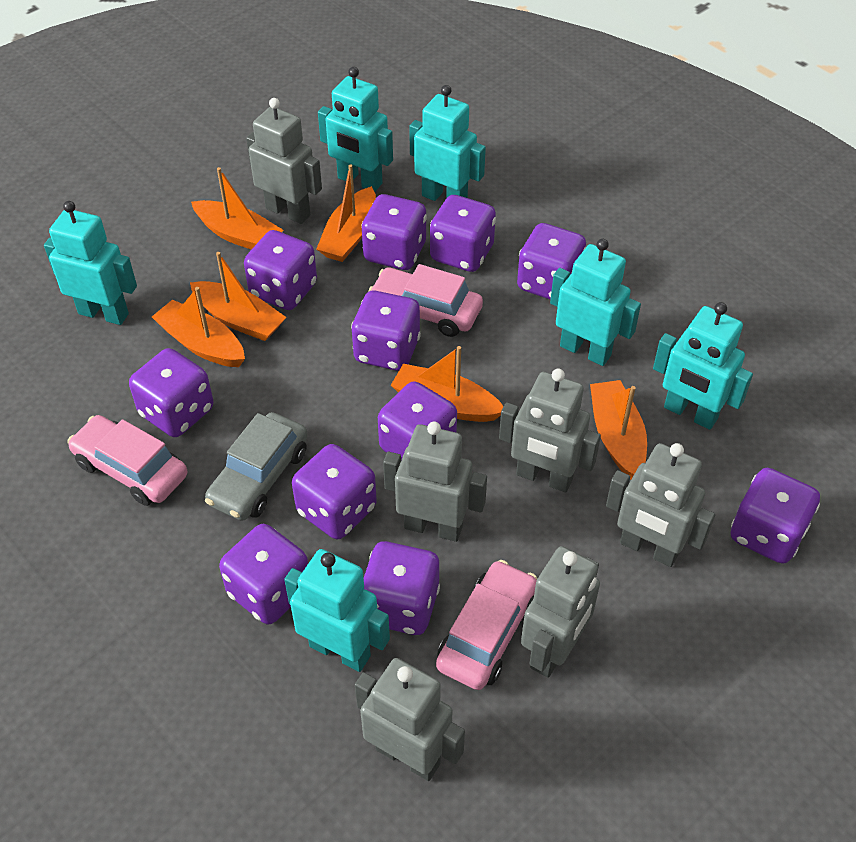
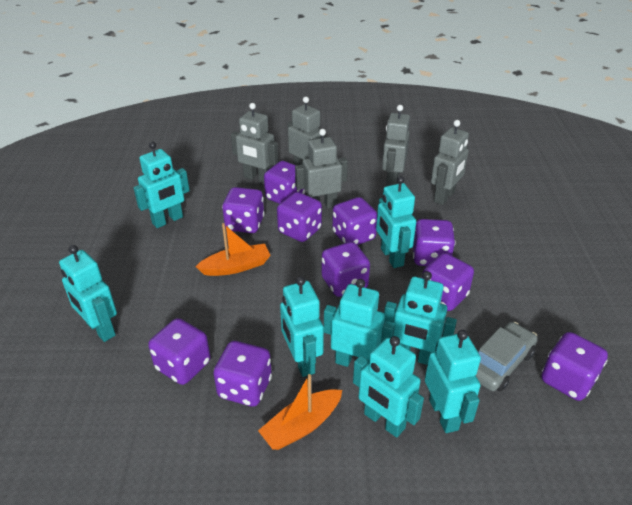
grey robot: [246,98,322,224] [355,658,465,781] [383,422,487,542] [499,369,601,492] [521,546,600,678] [606,443,715,567] = 6 -> [231,103,278,183] [288,97,327,165] [295,129,348,208] [382,105,410,186] [431,120,469,205] = 5
orange boat: [152,287,245,367] [190,252,286,341] [191,167,283,250] [317,164,376,262] [391,346,503,422] [590,380,647,479] = 6 -> [196,223,271,276] [258,374,342,450] = 2
pink car: [67,415,187,506] [368,264,483,337] [436,560,537,690] = 3 -> none = 0
purple dice: [129,348,214,437] [219,524,308,624] [244,230,317,310] [292,444,377,539] [351,291,421,371] [361,194,427,270] [364,541,440,635] [378,381,457,460] [430,195,496,272] [517,223,586,300] [731,468,820,564] = 11 -> [148,318,211,385] [213,341,272,406] [222,187,265,233] [264,161,306,204] [277,192,322,242] [322,242,370,297] [332,197,377,245] [413,219,455,266] [422,253,474,311] [541,332,608,401] = 10
turquoise robot: [44,201,137,325] [284,549,390,672] [318,67,393,192] [409,85,486,201] [550,239,641,366] [653,302,753,430] = 6 -> [59,245,117,342] [134,142,190,228] [280,276,324,377] [324,279,395,367] [353,336,424,438] [376,176,416,268] [384,271,457,365] [425,330,481,433] = 8

